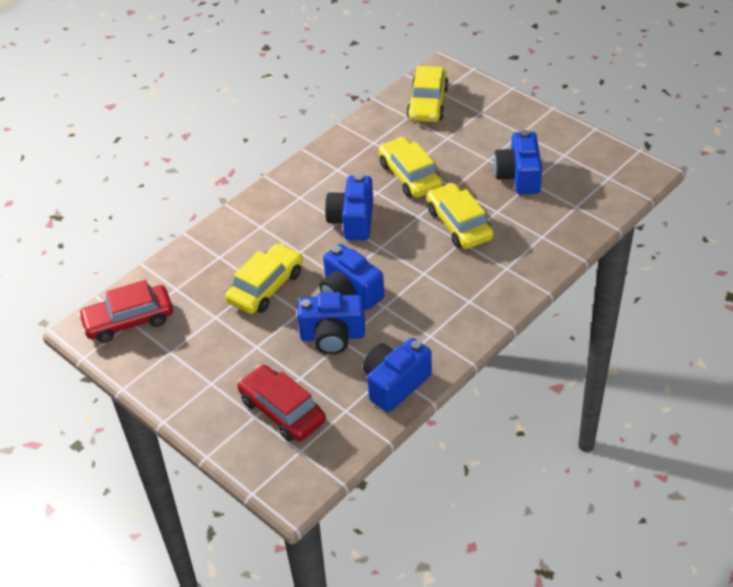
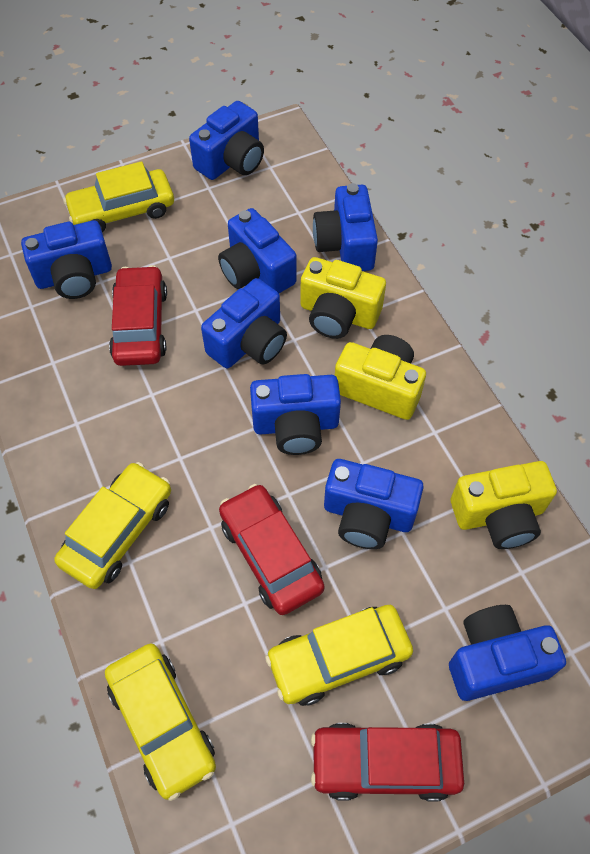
blue camera: [297,292,365,355] [319,244,384,310] [325,174,373,240] [363,338,432,412] [494,130,542,194] = 5 -> [21,220,112,299] [189,101,264,180] [201,278,287,368] [218,208,297,293] [250,374,341,455] [313,183,378,271] [324,459,424,549] [449,605,566,701] = 8
red car: [78,280,173,343] [237,365,326,441] = 2 -> [109,265,167,366] [219,484,325,615] [311,723,464,802] = 3
yellow camera: none = 0 -> [300,257,386,339] [335,335,426,420] [451,461,557,549] = 3

